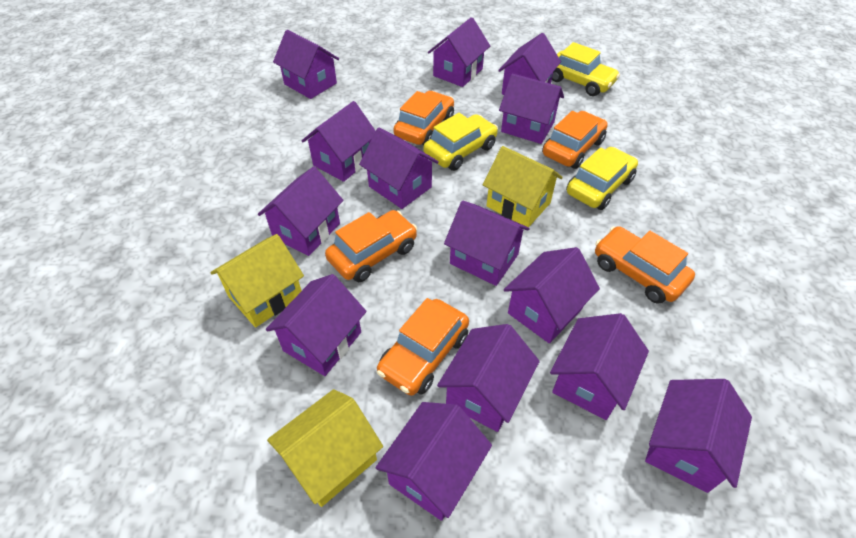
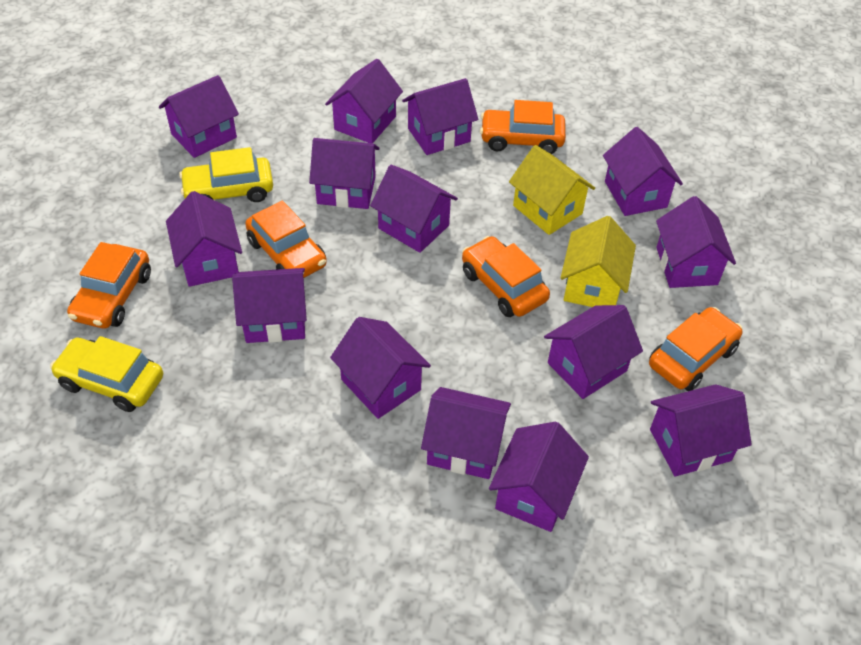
yellow car: [423,113,498,171] [552,42,620,96] [566,147,638,210] = 3 -> [50,336,163,412] [179,147,273,202] = 2
yellow house: [210,234,304,328] [267,389,383,507] [483,146,563,227] = 3 -> [509,145,595,235] [561,216,636,307] = 2

